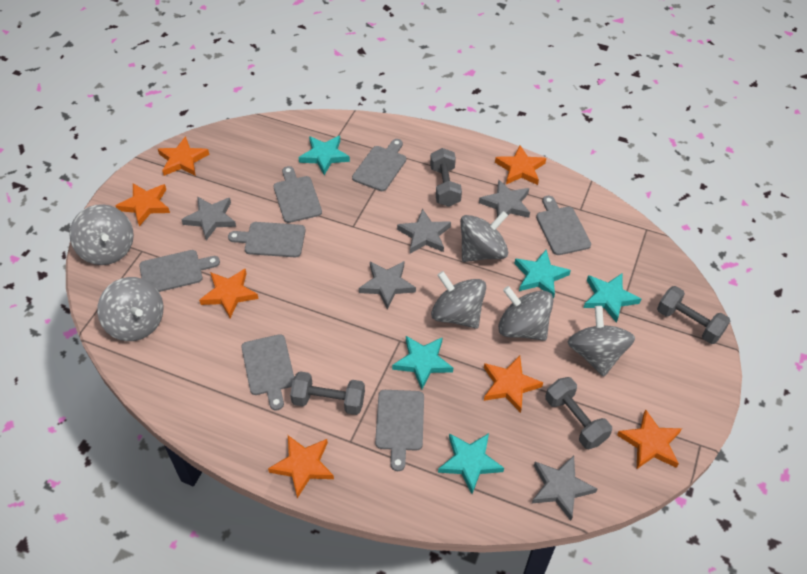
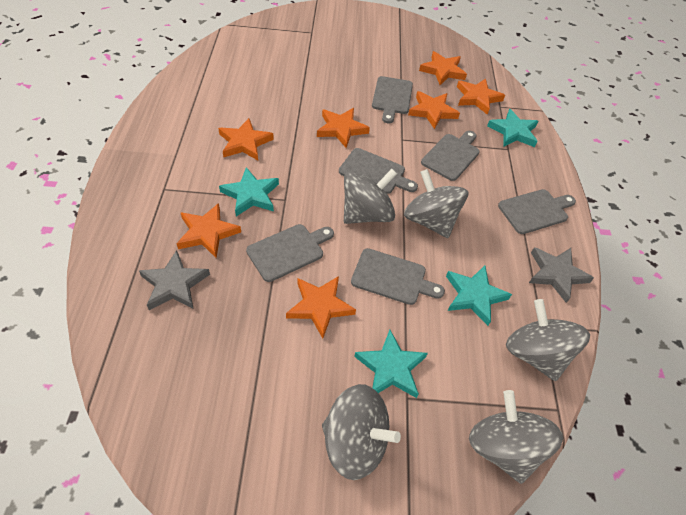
grey cutting board: [139,250,220,292] [228,222,306,257] [241,334,294,410] [274,166,322,223] [352,139,406,191] [375,390,424,471] [536,196,591,255] = 7 -> [246,224,334,282] [339,148,418,194] [351,248,445,305] [372,76,413,123] [421,131,480,181] [498,189,576,234] = 6
grey dumbbell: [290,371,365,415] [430,148,462,207] [545,377,612,449] [657,286,730,344] = 4 -> none = 0
grey spinning top: [69,204,134,265] [97,277,164,341] [431,271,486,329] [460,211,508,262] [498,286,554,341] [568,306,635,377] = 6 -> [322,384,401,480] [344,169,397,224] [404,169,469,238] [469,390,563,484] [506,299,590,381] = 5
grey star: [181,196,236,240] [359,261,416,310] [397,209,451,254] [479,180,530,218] [532,456,598,521] = 5 -> [139,250,210,310] [529,247,594,303] = 2
turquoise star: [298,136,350,175] [392,336,453,389] [438,433,504,494] [514,250,571,299] [583,273,641,323] = 5 -> [219,167,279,216] [354,330,428,398] [446,265,512,326] [487,109,538,147] = 4

